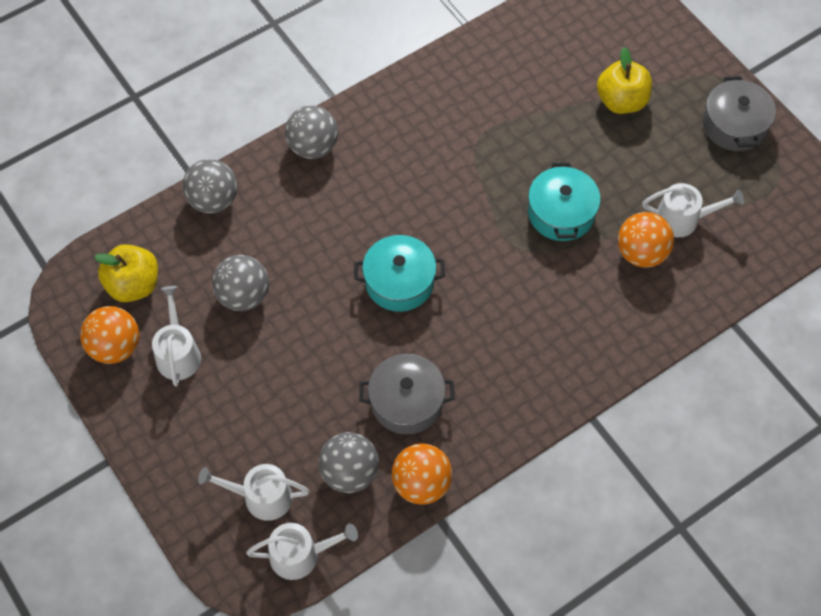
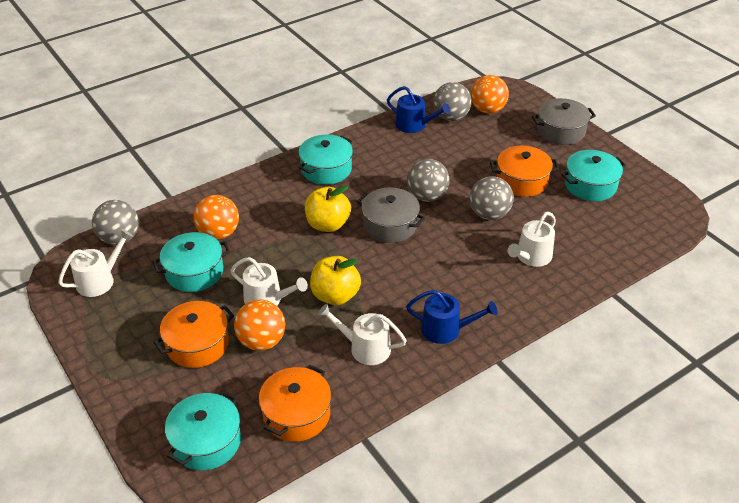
blue watering can: none = 0 -> [387,86,450,133] [406,290,498,344] = 2
orange pot: none = 0 -> [153,301,234,368] [259,365,331,442] [490,146,559,197] = 3
turquoise pot: [354,235,445,312] [528,163,601,241] = 2 -> [152,232,230,292] [165,390,241,470] [298,135,353,185] [562,150,626,201] = 4

